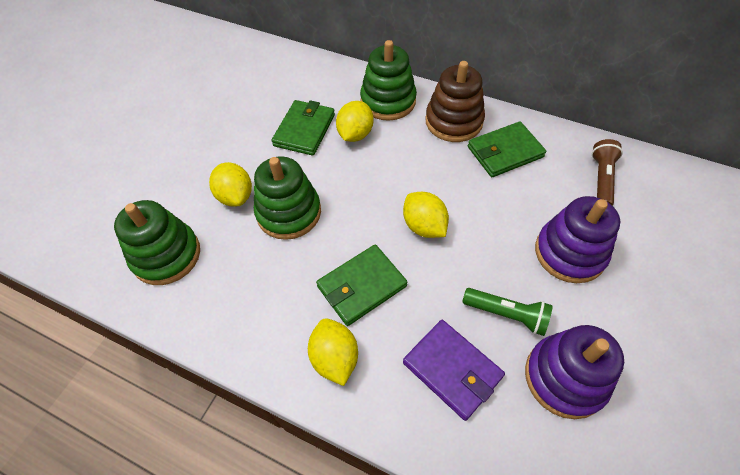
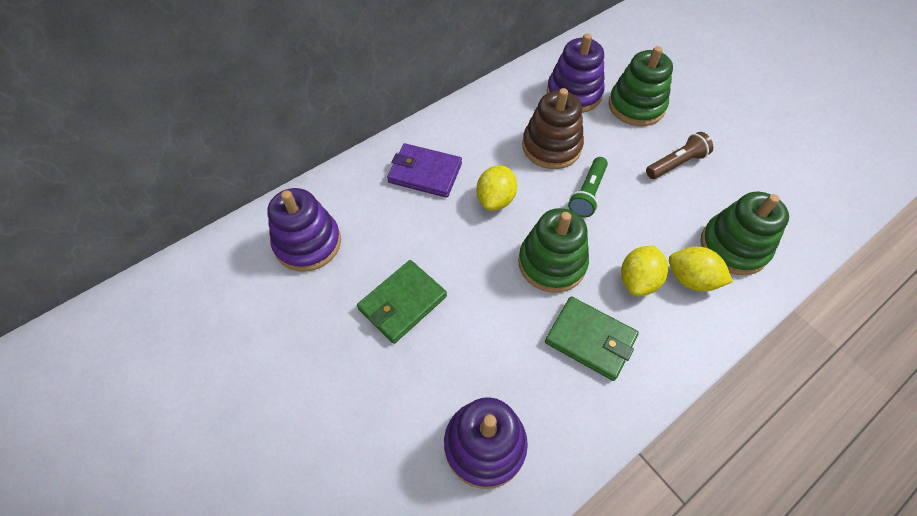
green wallet: [271,100,335,156] [316,244,407,326] [468,121,546,177] = 3 -> [357,260,447,344] [545,296,639,381] = 2
purple stacking toy: [525,325,624,419] [535,196,620,283] = 2 -> [268,188,341,272] [444,397,528,489] [547,33,605,113] = 3
yellow lemon: [209,162,252,207] [308,318,358,386] [336,101,373,142] [403,192,449,238] = 4 -> [477,165,517,211] [621,246,668,296] [669,247,733,292] = 3

